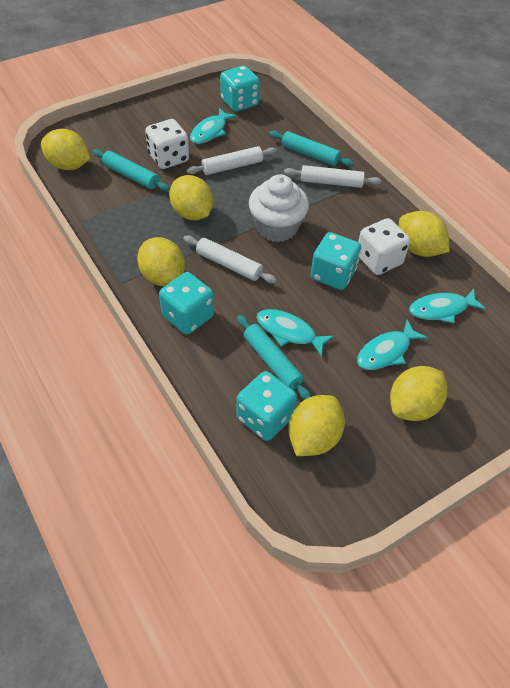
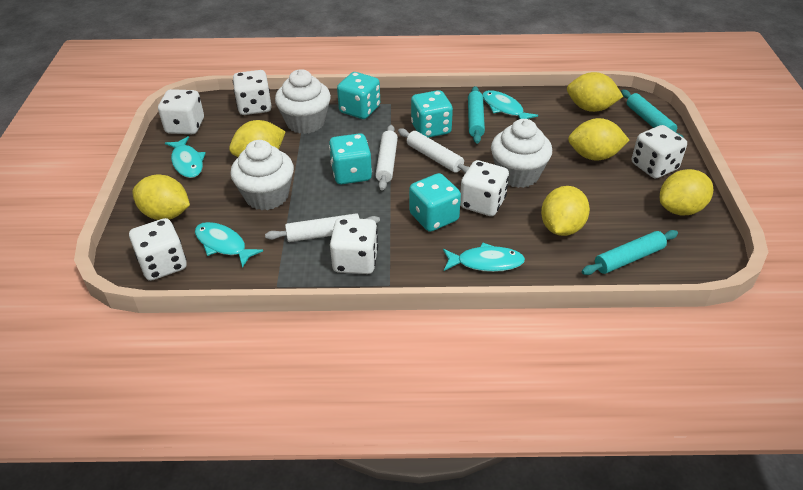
white cupcake: [249,174,309,242] = 1 -> [230,140,294,210] [275,69,331,134] [491,119,552,188] = 3
white dice: [145,119,189,169] [358,218,410,275] = 2 -> [129,218,187,281] [158,89,204,134] [233,70,272,115] [330,218,378,274] [460,160,509,216] [632,125,687,178] = 6

